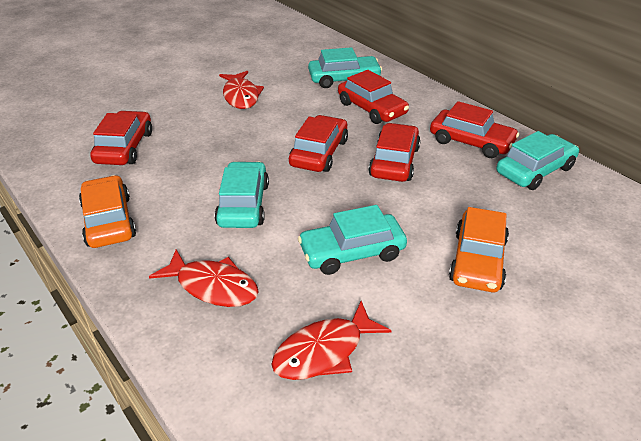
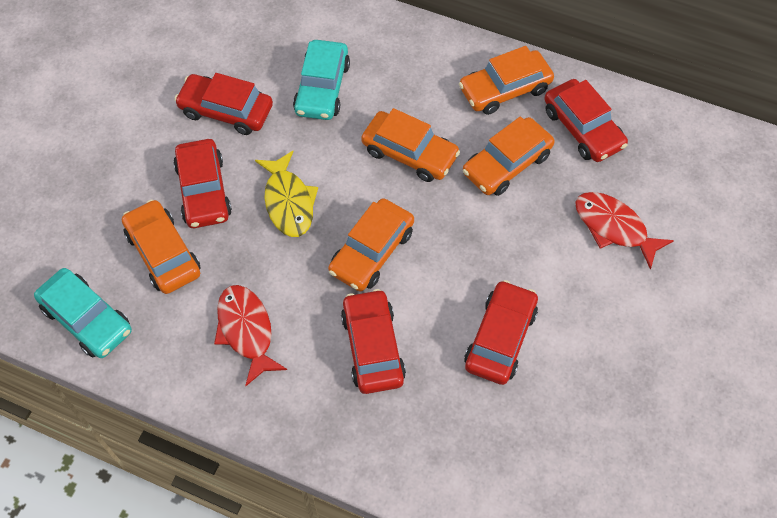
orange car: [79,175,136,248] [449,207,509,292] = 2 -> [122,200,201,294] [328,198,414,291] [361,108,460,182] [459,46,554,115] [463,116,555,196] = 5
red fish: [149,249,259,307] [219,71,264,109] [271,301,392,380] = 3 -> [214,285,287,386] [575,192,674,270] = 2
turquoise car: [214,161,269,228] [298,205,407,275] [308,47,382,88] [497,131,579,190] = 4 -> [34,268,132,358] [293,40,350,120] = 2
yellow fish: none = 0 -> [255,151,318,237] = 1

